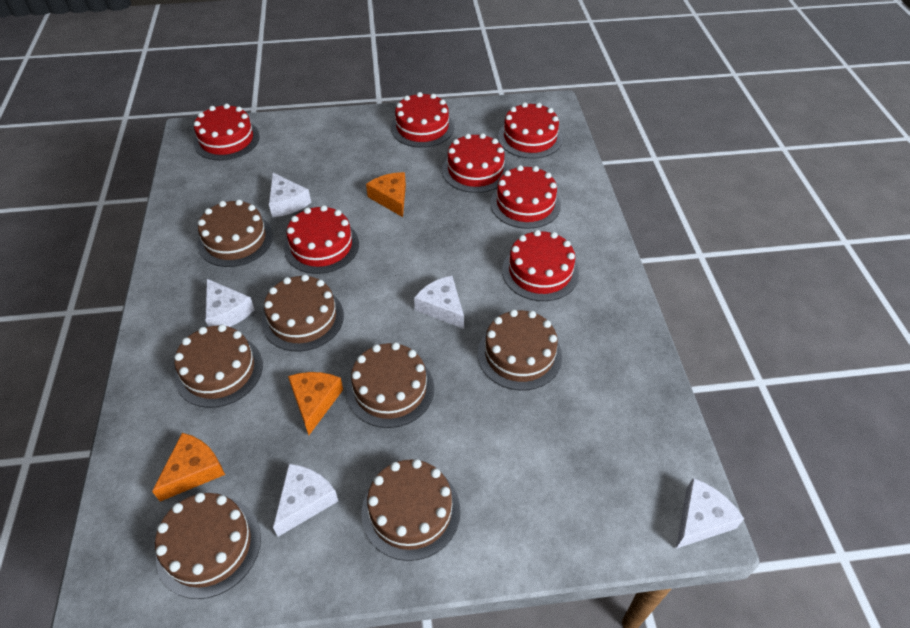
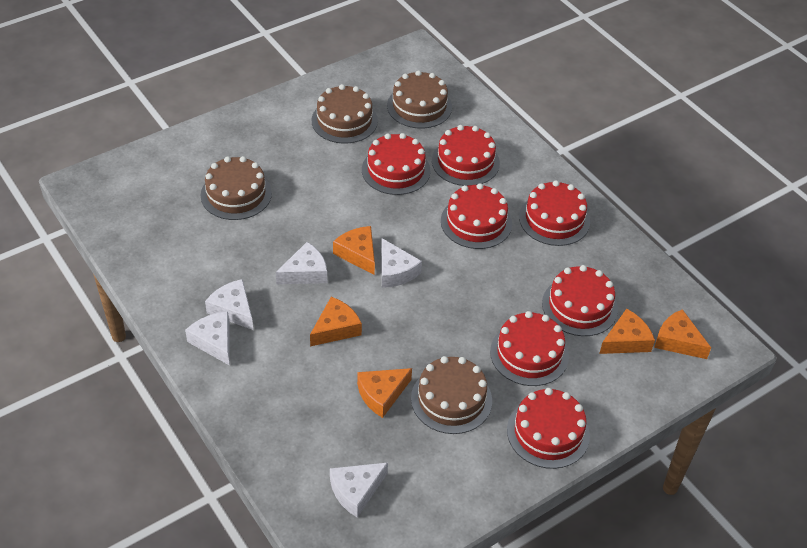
brown cake: [155,493,261,599] [174,324,263,408] [198,199,273,267] [262,274,344,352] [346,342,434,428] [361,459,461,561] [478,309,562,390] = 7 -> [201,156,272,220] [312,84,378,144] [387,70,452,128] [411,356,492,434] = 4
orange cheese: [152,433,225,501] [288,372,343,435] [366,172,406,217] = 3 -> [310,297,362,346] [333,226,375,275] [357,368,412,418] [599,309,655,354] [654,309,711,359] = 5

